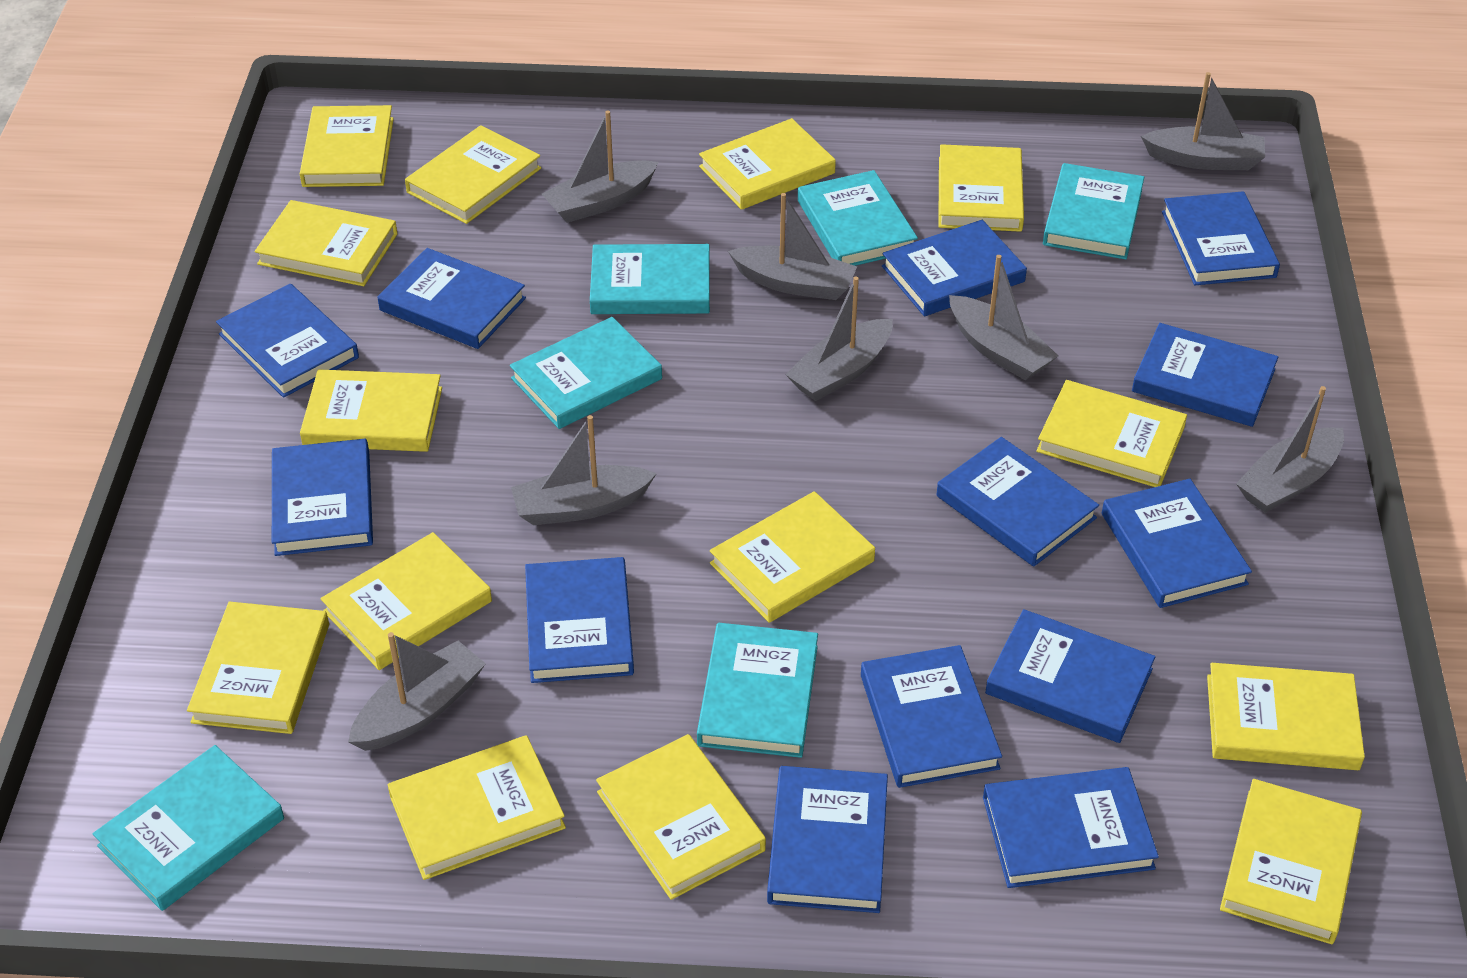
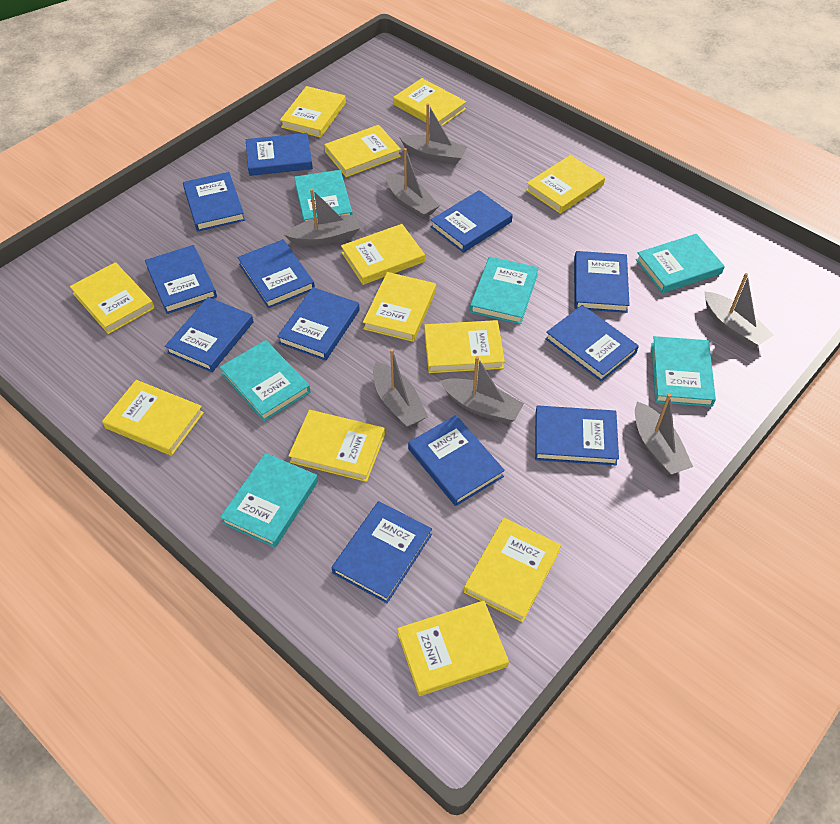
blue book: [216,284,359,398] [272,439,373,556] [377,248,526,349] [525,557,634,683] [767,766,888,913] [861,645,1002,788] [882,220,1027,316] [937,437,1099,567] [983,767,1159,888] [985,609,1155,743] [1102,479,1252,608] [1132,323,1278,427] [1162,191,1280,285] = 13 -> [145,245,217,314] [165,297,254,372] [183,172,245,231] [238,239,315,308] [246,133,313,176] [277,287,360,361] [331,501,432,603] [408,415,505,506] [430,190,513,253] [535,406,619,466] [545,305,639,382] [574,251,630,313] = 12
grey boat: [348,632,486,751] [511,415,657,525] [542,111,658,223] [728,193,857,300] [785,277,893,401] [949,255,1058,381] [1141,72,1265,170] [1236,386,1344,513] = 8 -> [284,189,360,246] [373,349,428,428] [386,148,439,219] [399,103,467,165] [440,356,524,424] [635,394,693,475] [704,273,773,348] = 7
yellow book: [187,601,329,734] [255,200,398,286] [300,105,394,187] [300,369,442,452] [320,532,492,670] [388,735,566,880] [405,125,541,224] [596,734,766,900] [699,118,836,210] [710,491,875,623] [938,144,1024,232] [1036,380,1187,487] [1207,663,1365,770] [1220,779,1362,944] = 14 -> [70,262,154,334] [102,380,204,456] [280,86,346,138] [288,410,385,482] [324,125,401,177] [341,224,425,285] [363,272,436,342] [393,78,466,126] [397,600,509,696] [424,320,505,373] [464,518,561,622] [526,155,605,214] = 12

